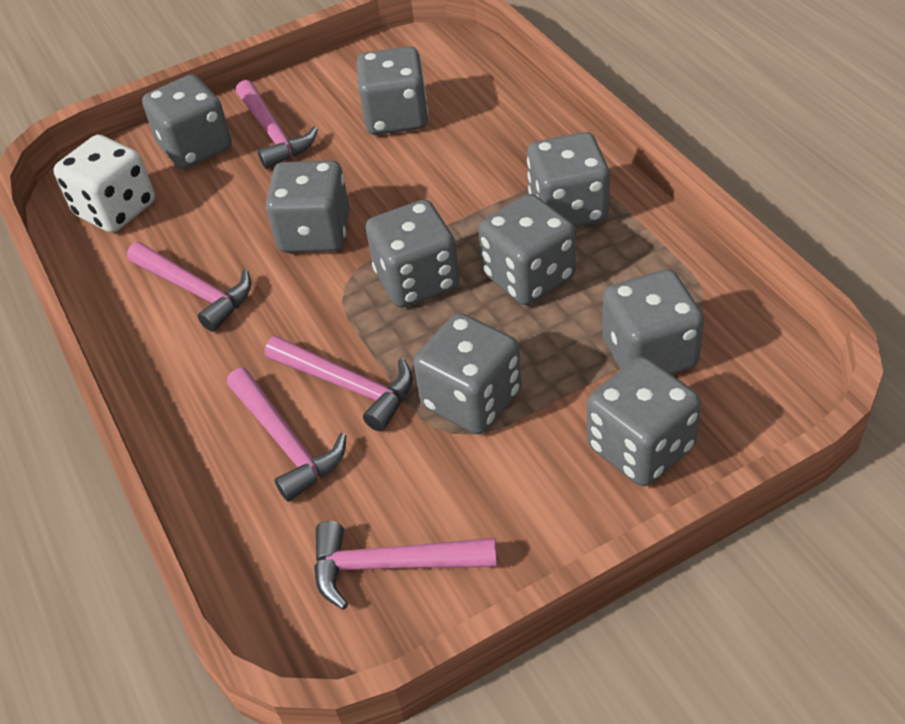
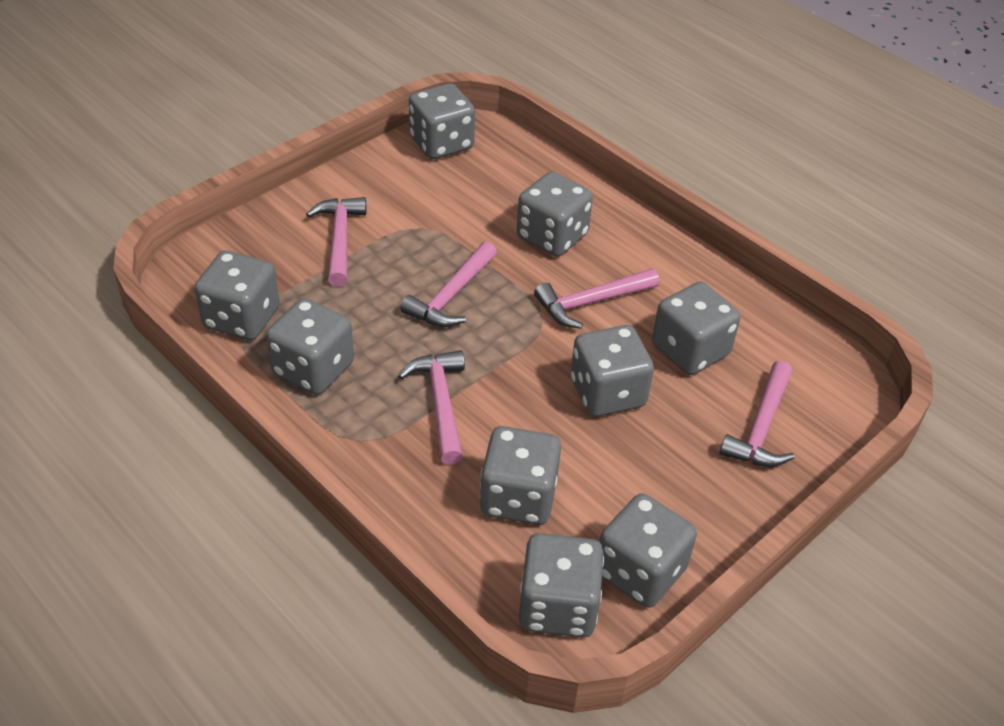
white dice: [53,135,155,233] = 1 -> none = 0

